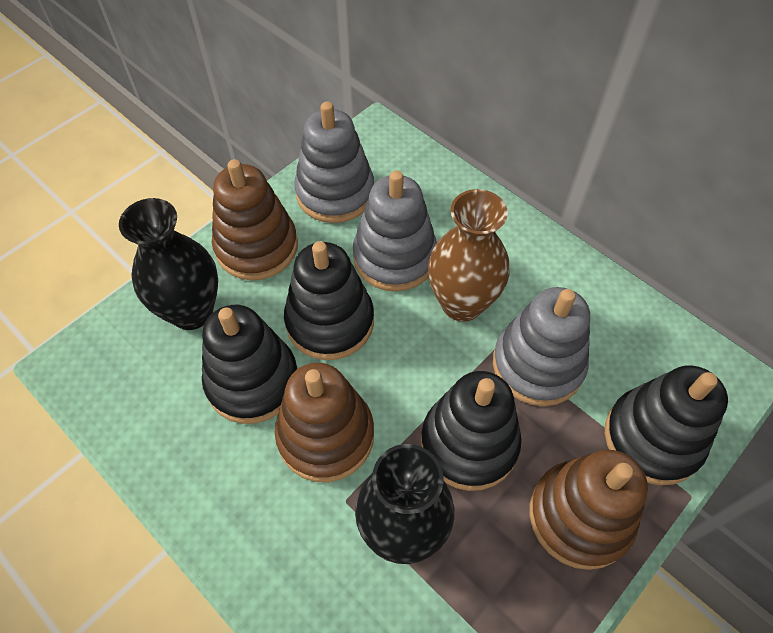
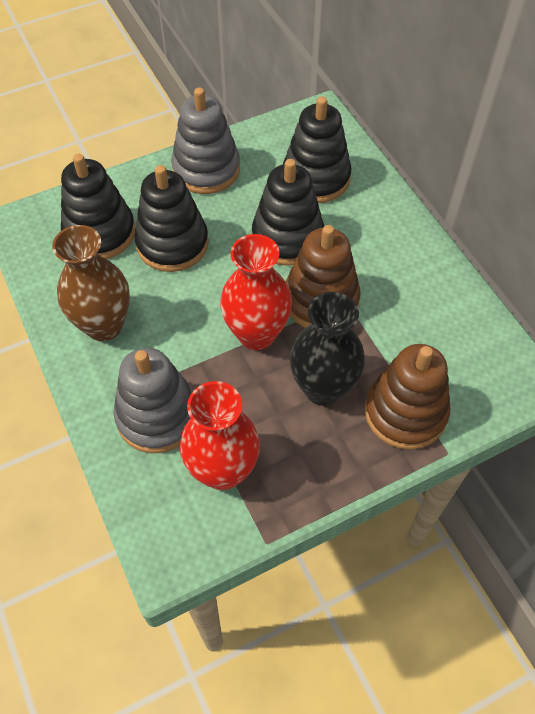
black vase: [119,198,218,330] [355,444,454,564] = 2 -> [290,292,365,406] = 1
brown stacking toy: [212,159,298,280] [275,363,374,482] [529,450,648,570] = 3 -> [286,225,361,328] [365,344,450,450] = 2
grey stacking toy: [294,102,374,223] [353,170,437,291] [493,287,590,406] = 3 -> [114,348,193,453] [171,87,240,194] = 2
red vase: none = 0 -> [180,381,260,490] [220,234,292,350] = 2

